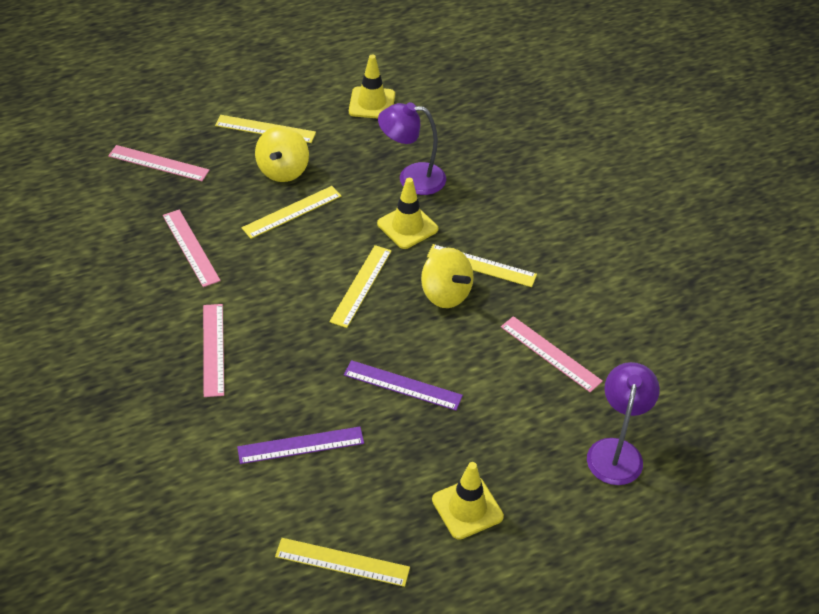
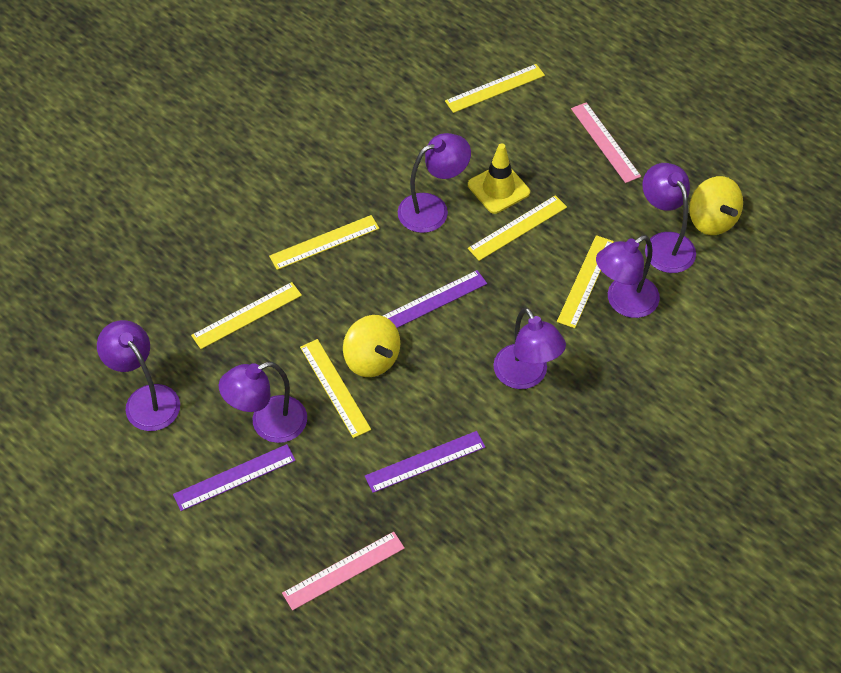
pink ruler: [108,145,209,181] [163,209,221,287] [203,304,224,397] [501,316,603,392] = 4 -> [282,532,405,611] [571,102,641,183] = 2
purple lamp: [378,102,446,195] [587,362,660,485] = 2 -> [97,320,180,431] [219,362,307,443] [398,133,471,233] [493,307,566,389] [596,235,660,318] [642,163,696,273] = 6
purple ruler: [237,427,364,464] [344,360,463,411] = 2 -> [173,444,296,511] [365,431,486,493] [383,270,487,328] = 3
yellow ruler: [215,115,316,143] [241,186,341,239] [275,538,410,587] [329,245,392,328] [427,244,537,287] = 5 -> [191,282,302,349] [269,215,380,270] [300,339,371,438] [445,64,545,113] [468,195,567,261] [557,235,614,328] = 6
yellow traffic cone: [349,55,395,118] [377,178,438,249] [432,462,504,540] = 3 -> [468,143,530,214] = 1

